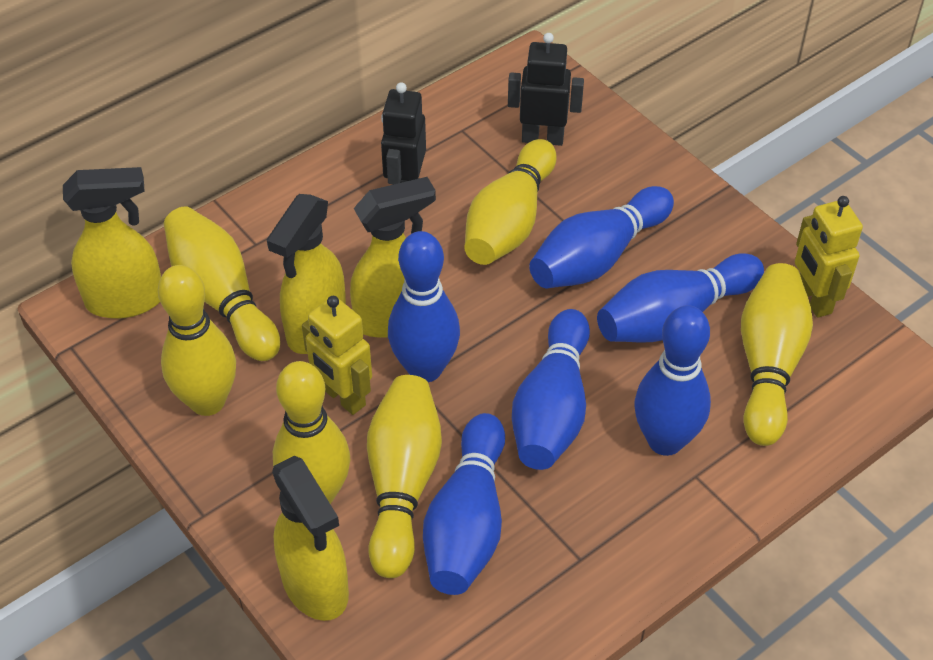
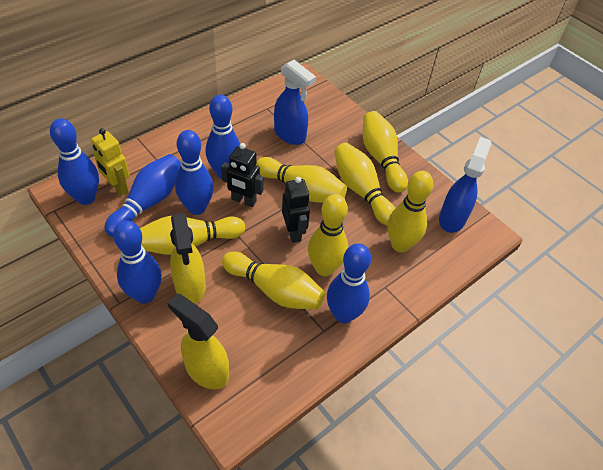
blue spray bottle: none = 0 -> [274,60,316,145] [439,137,492,233] = 2
yellow bowling pin: [158,265,236,416] [164,206,280,361] [273,361,350,504] [367,375,442,578] [464,139,557,265] [741,263,813,446] = 6 -> [140,216,245,255] [222,251,325,310] [256,157,347,203] [308,194,348,276] [334,143,395,225] [363,111,408,193] [388,171,433,252] = 7
yellow robot: [302,296,372,415] [795,196,863,318] = 2 -> [91,128,130,196] = 1
yellow spray bottle: [63,167,161,319] [267,194,346,354] [272,456,349,621] [350,177,436,338] = 4 -> [167,293,229,390] [170,213,206,304] = 2

